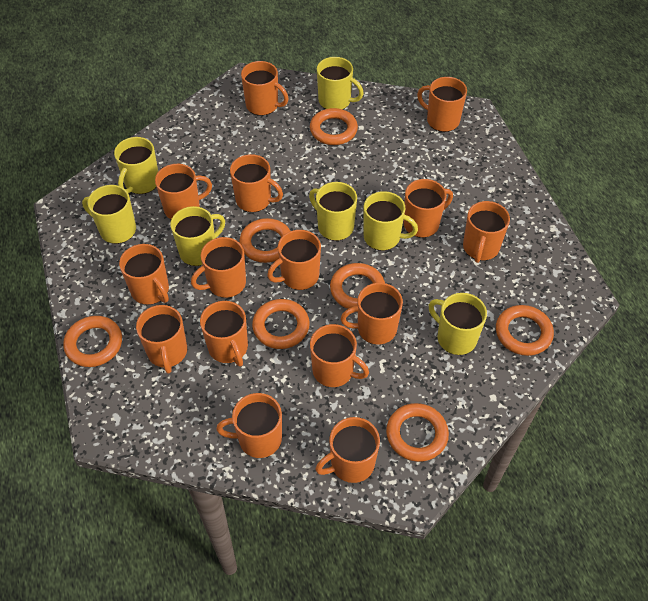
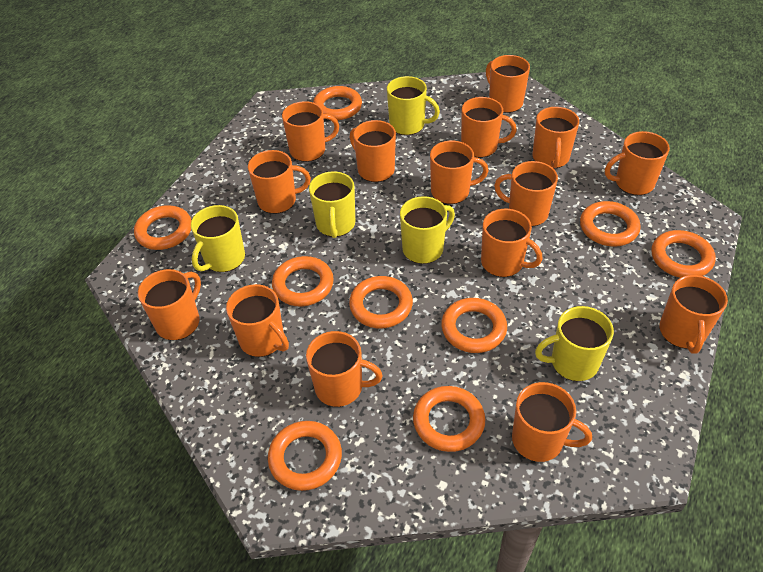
orange ring: [63,316,122,367] [240,218,290,263] [252,299,310,349] [310,108,358,145] [330,263,385,309] [386,403,449,462] [496,305,554,356] = 7 -> [134,205,191,250] [268,421,342,491] [272,256,334,306] [313,86,362,120] [349,276,413,328] [413,386,485,452] [441,298,507,353] [580,201,640,247] [652,230,716,278] = 9
yellow mug: [82,185,136,244] [114,137,158,194] [171,206,225,266] [309,182,357,241] [317,57,364,109] [364,191,418,251] [429,293,487,355] = 7 -> [191,205,245,272] [309,171,355,238] [387,76,440,135] [400,196,455,264] [535,306,614,381] = 5

